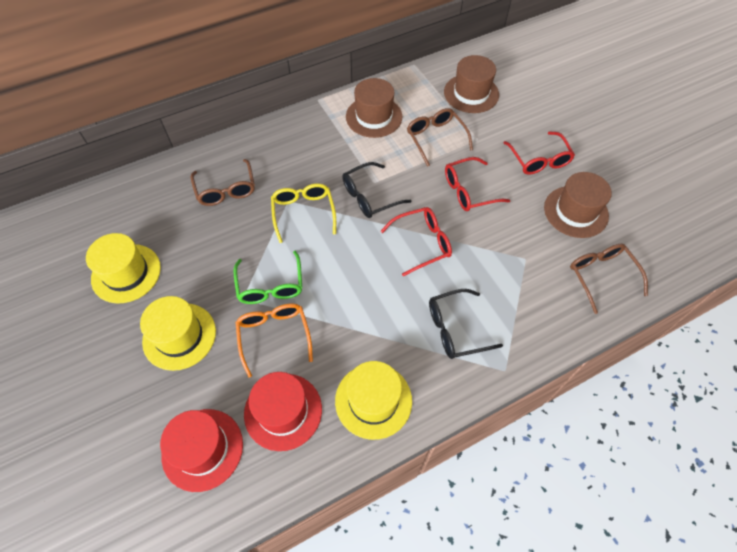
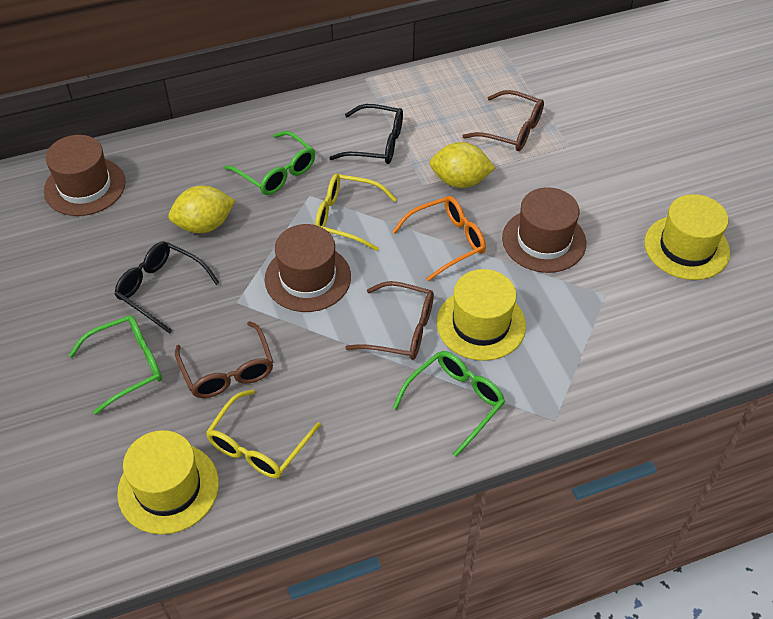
green glasses: [233,251,302,304] = 1 -> [69,315,162,415] [224,131,315,195] [393,351,505,457] = 3
red glasses: [381,207,452,277] [445,157,511,211] [504,131,575,175] = 3 -> none = 0
red hat: [160,409,243,492] [244,372,322,451] = 2 -> none = 0
yellow glasses: [271,183,336,243] = 1 -> [206,389,321,478] [315,174,397,251] = 2
yellow lemon: none = 0 -> [169,186,235,233] [429,142,495,188] = 2

